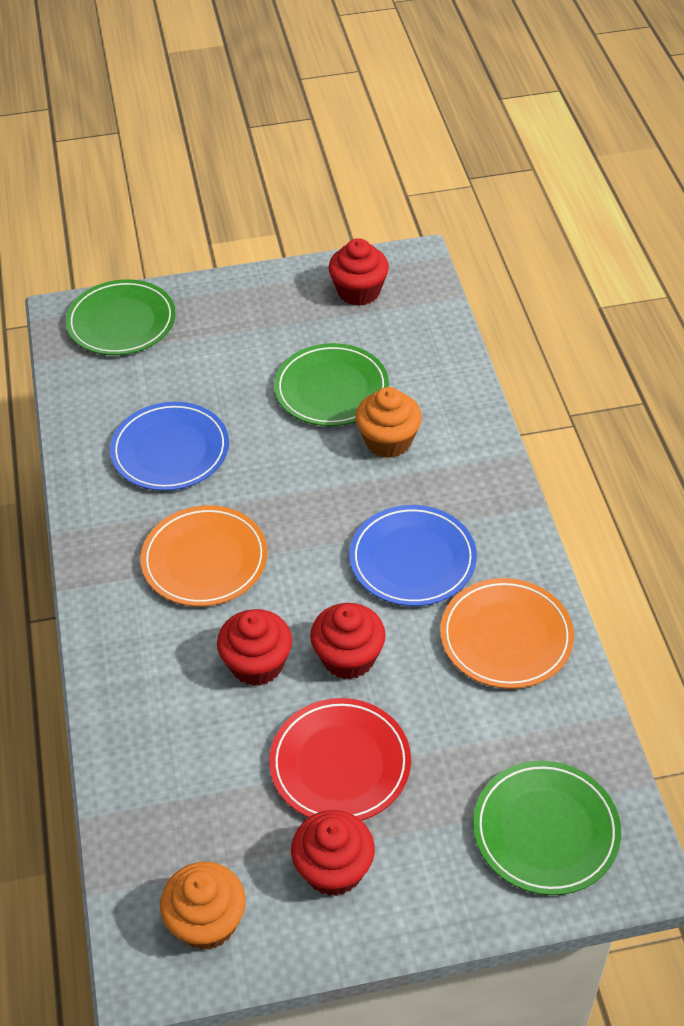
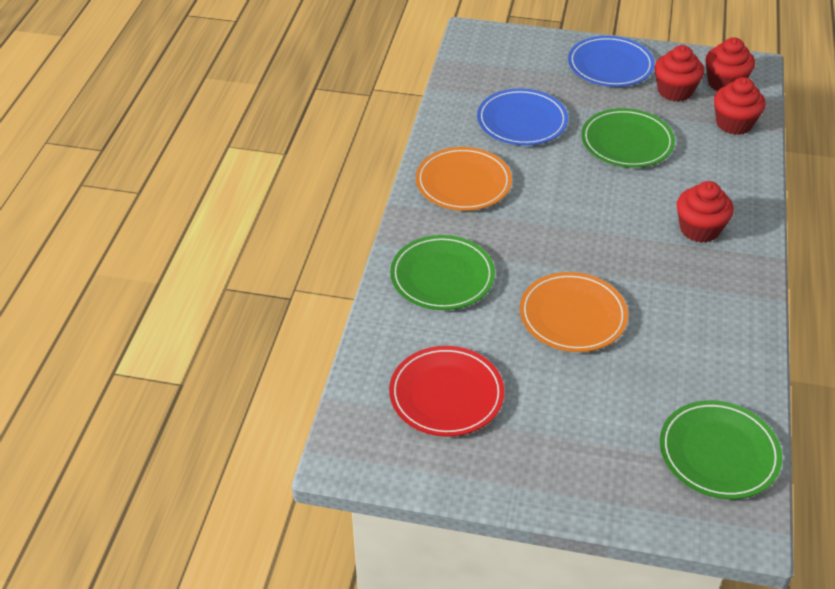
orange cupcake: [160,862,246,950] [355,387,422,458] = 2 -> none = 0

